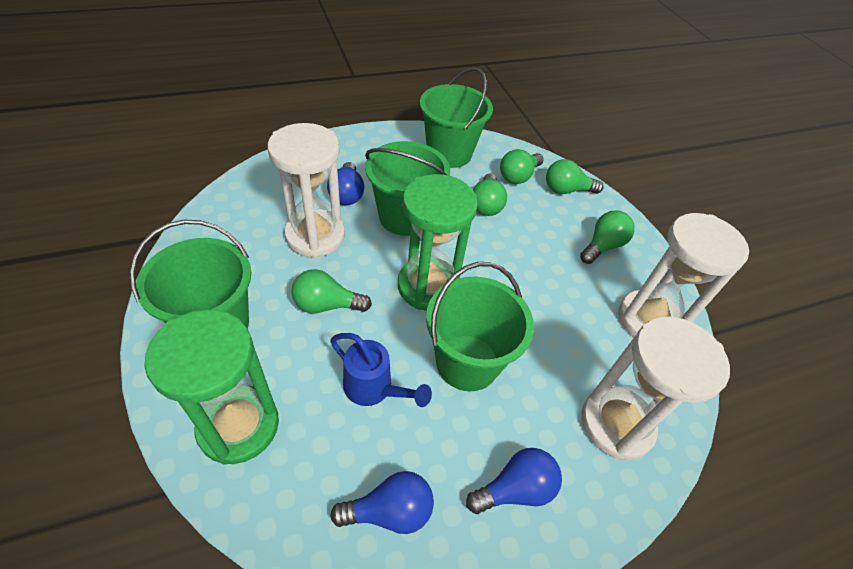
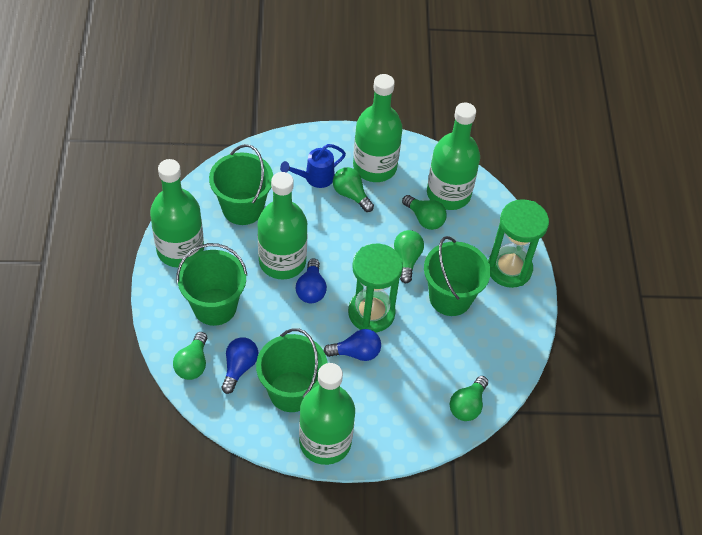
green bottle: none = 0 -> [150,159,204,268] [258,172,307,280] [299,363,355,465] [353,74,403,182] [427,103,480,210] = 5
white hourglass: [267,123,345,258] [581,317,730,460] [618,213,749,337] = 3 -> none = 0

